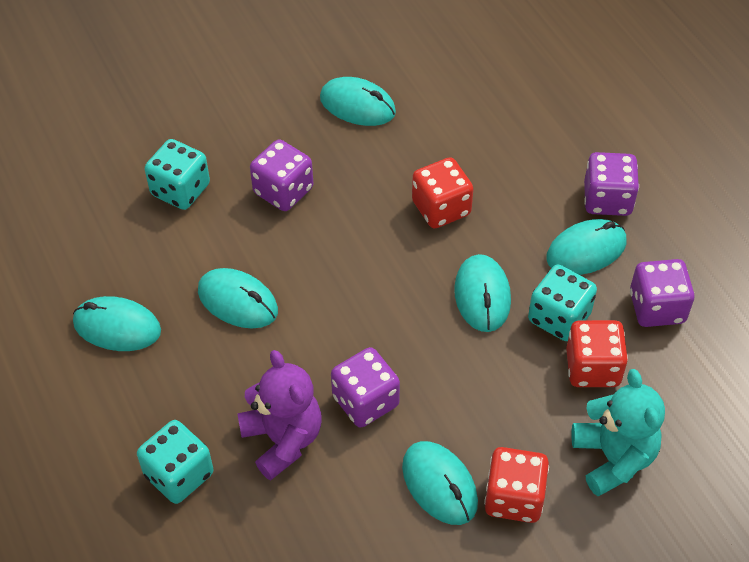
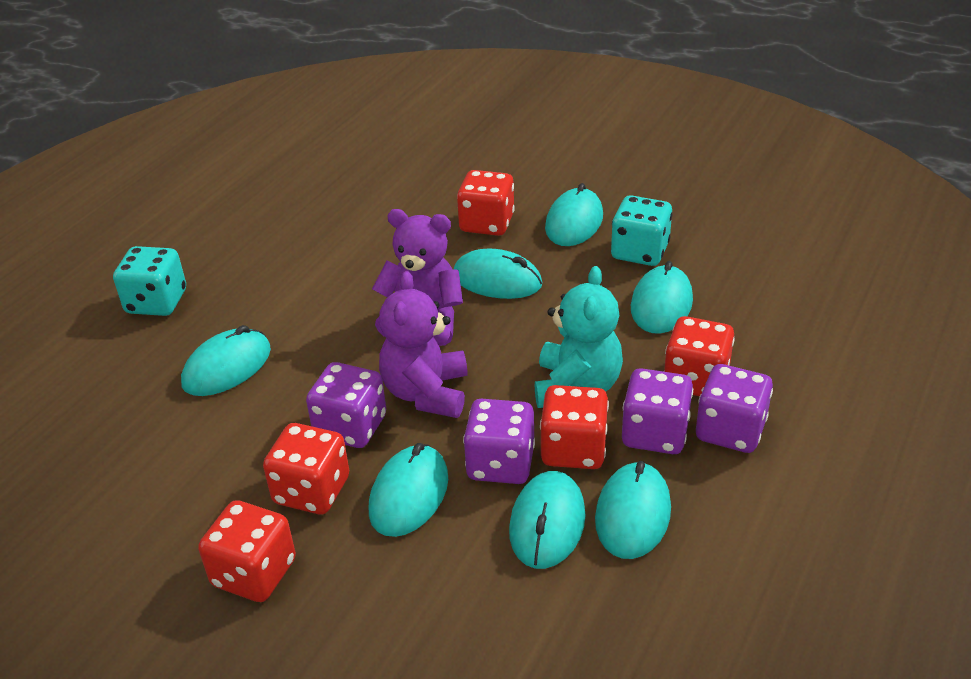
purple teddy bear: [237,350,322,480] = 1 -> [372,209,463,346] [379,271,468,418] = 2
red dice: [412,157,473,228] [484,447,549,523] [566,320,628,387] = 3 -> [198,500,296,602] [263,423,349,514] [457,170,515,236] [540,385,609,469] [664,316,735,396] = 5
turquoise dice: [137,420,213,504] [145,139,210,210] [528,265,597,341] = 3 -> [113,246,186,316] [611,195,672,266] = 2
turquoise mouse: [73,296,161,351] [198,268,278,328] [320,77,396,126] [402,441,478,525] [454,254,511,332] [546,219,626,275] = 6 -> [181,325,271,396] [369,443,448,537] [454,249,542,299] [509,471,586,569] [545,183,603,246] [595,461,671,559] [631,261,693,334] = 7

